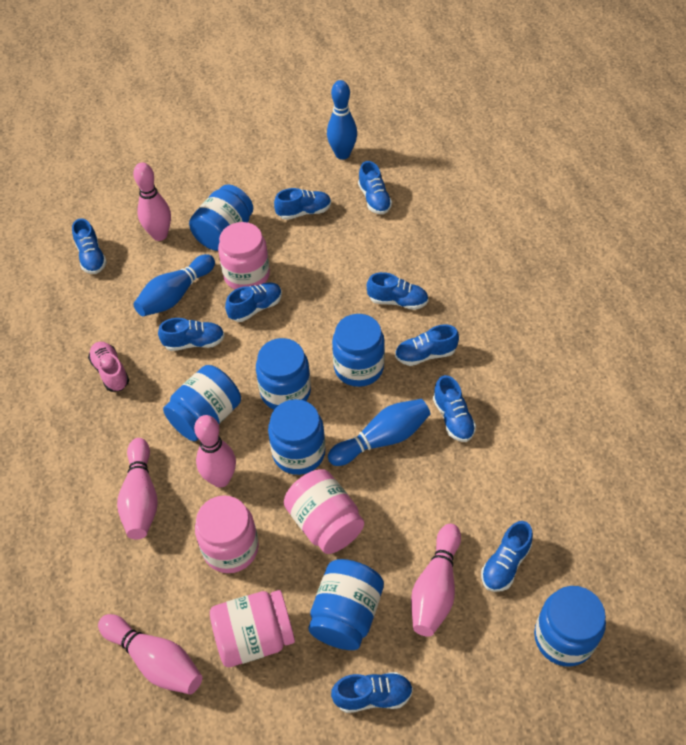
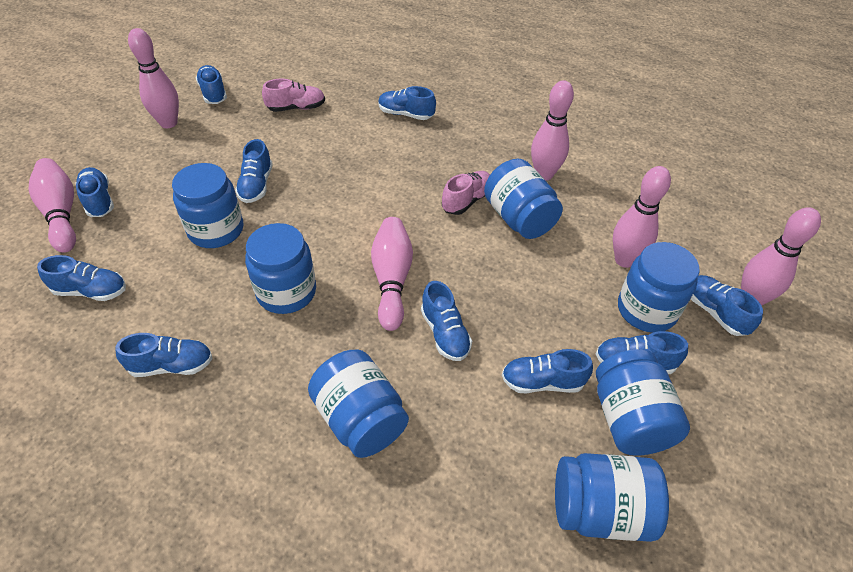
blue bowling pin: [133,254,215,316] [327,80,357,160] [328,399,430,466] = 3 -> none = 0
pink bowling pin: [98,614,202,694] [117,438,158,540] [133,163,171,241] [194,415,236,488] [411,524,461,636] = 5 -> [28,158,76,253] [128,28,179,128] [371,217,413,331] [531,80,574,181] [613,166,671,268] [741,207,821,306] = 6
pink jar: [195,495,259,573] [210,590,295,667] [218,222,270,289] [284,469,364,554] = 4 -> none = 0
pink shoe: [88,342,129,392] = 1 -> [262,78,325,112] [442,171,490,215] = 2

